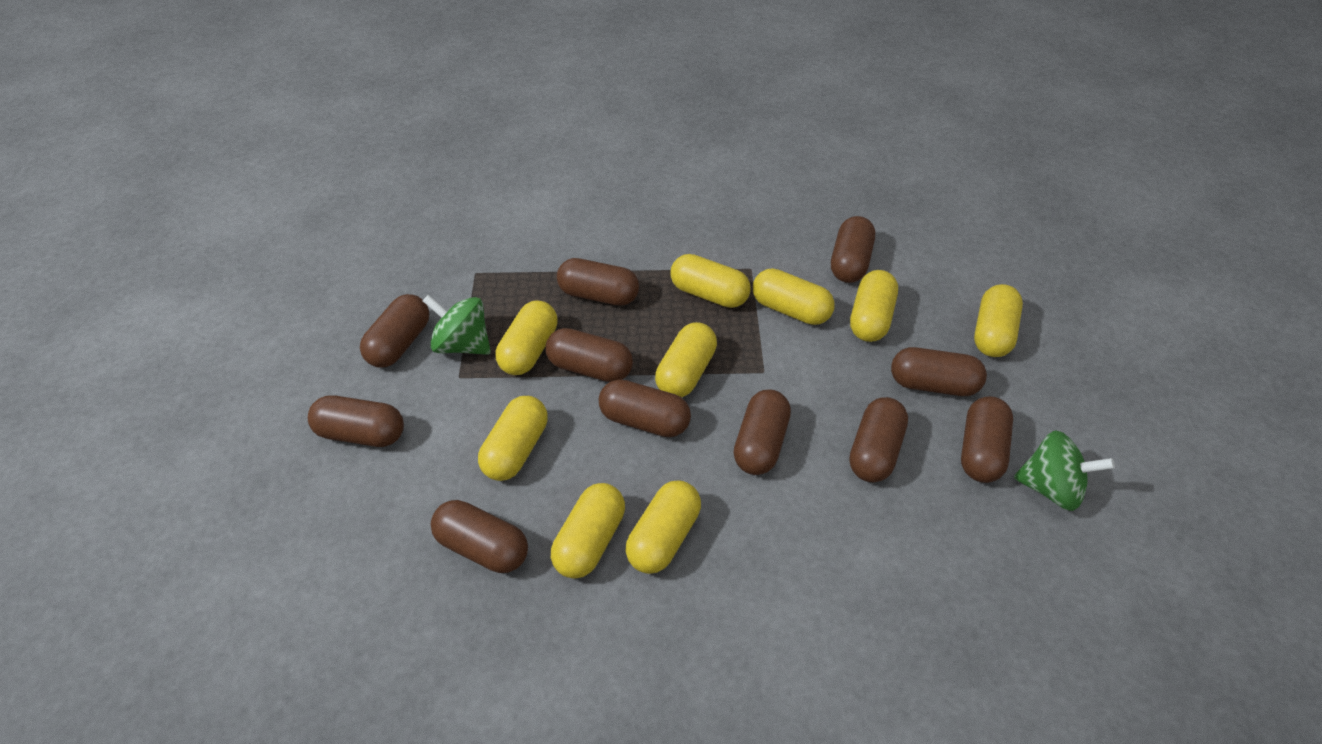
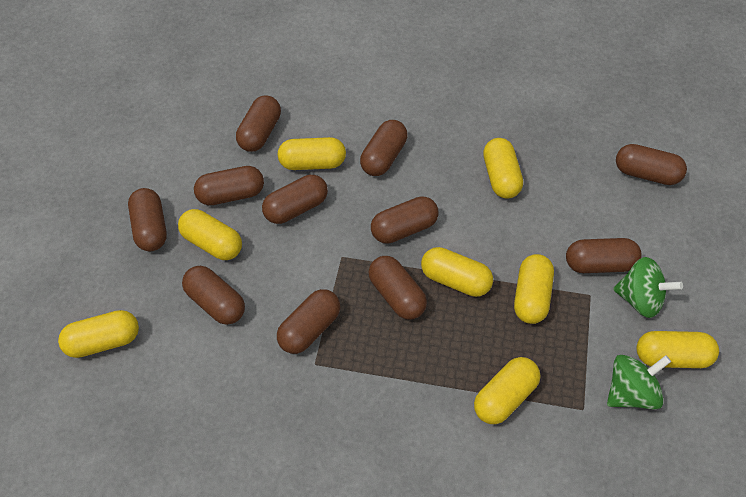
yellow capsule: [478,396,548,481] [496,300,558,375] [551,483,625,579] [625,480,701,574] [655,322,717,397] [671,254,751,308] [753,268,835,325] [850,270,898,342] [974,284,1023,357] = 9 -> [58,310,139,358] [178,209,242,260] [278,137,346,170] [421,247,493,297] [474,357,540,424] [483,138,523,199] [514,254,554,324] [636,331,719,368] = 8

